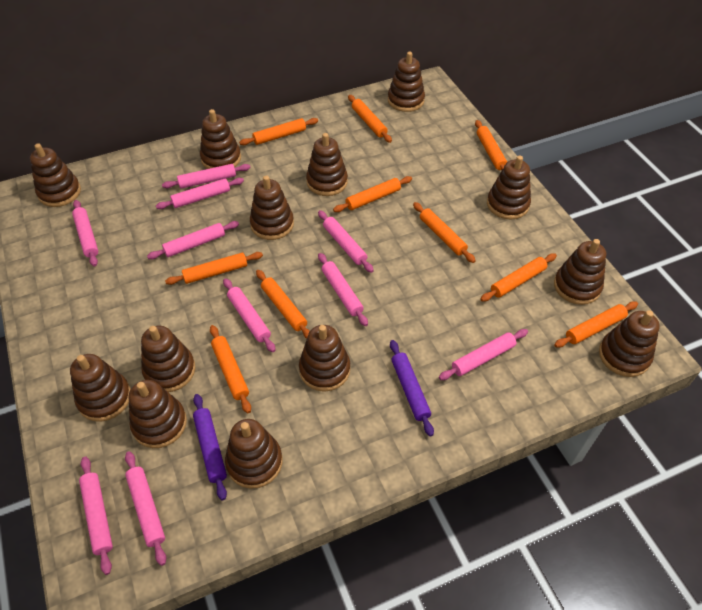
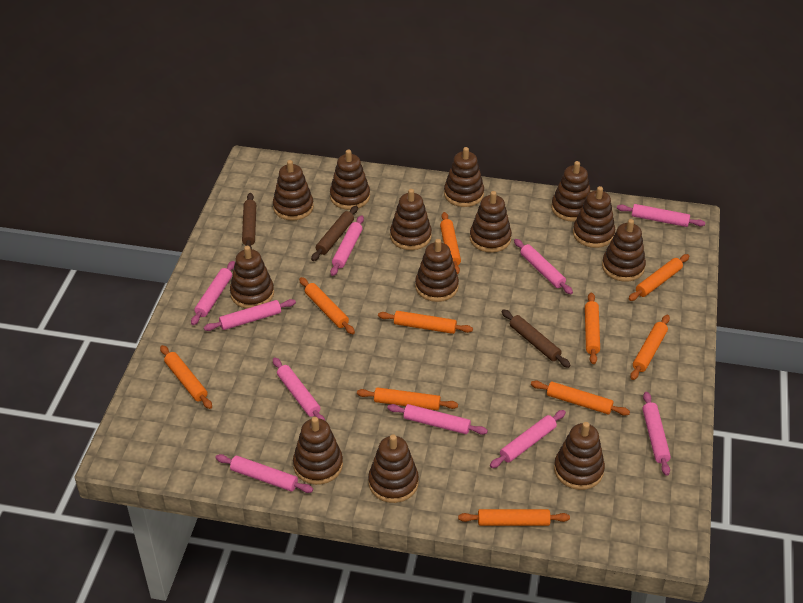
brown rolling pin: none = 0 -> [242,193,256,249] [311,206,358,261] [502,309,571,368] = 3
purple rolling pin: [193,394,227,500] [390,340,434,437] = 2 -> none = 0

